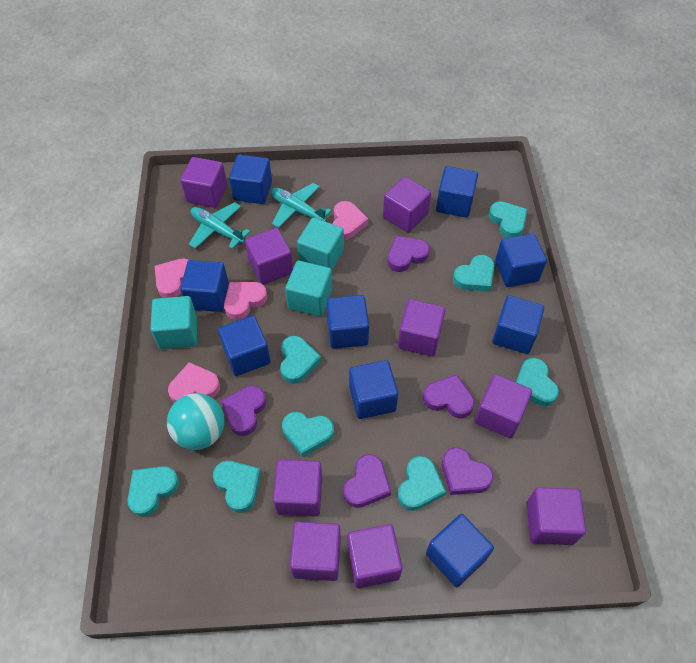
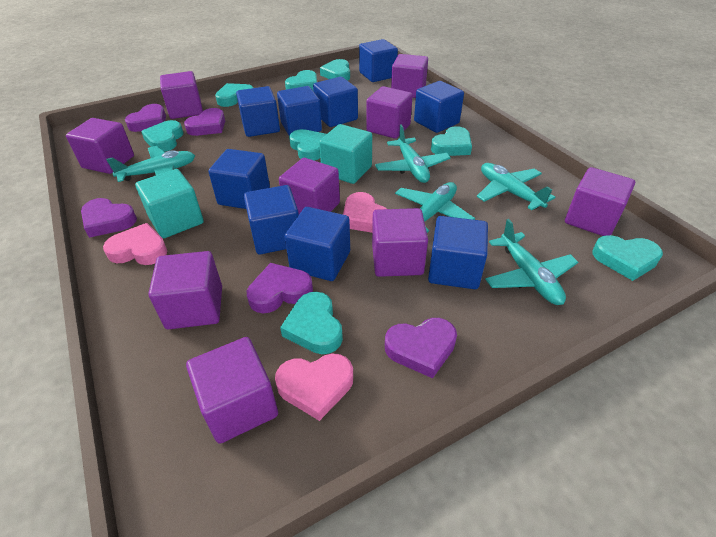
pink heart: [155,258,188,298] [168,362,220,403] [224,282,267,320] [333,201,368,240] = 4 -> [103,223,167,265] [275,354,353,421] [343,192,387,233] = 3
turquoise ball: [167,393,224,450] = 1 -> none = 0
turquoise cube: [150,296,197,349] [285,261,332,316] [297,218,344,270] = 3 -> [135,169,204,238] [319,124,372,184] = 2
turquoise plane: [189,202,251,249] [271,183,331,228] = 2 -> [106,146,195,182] [375,124,451,183] [395,182,475,233] [477,163,555,210] [485,219,578,305] = 5

